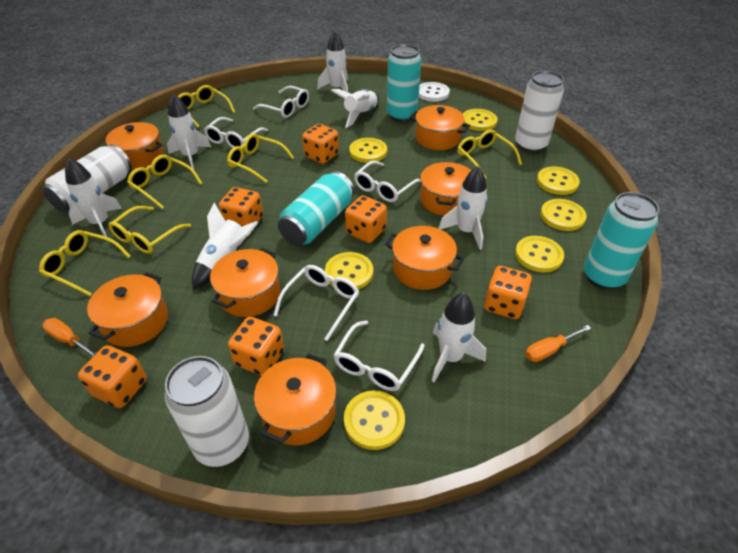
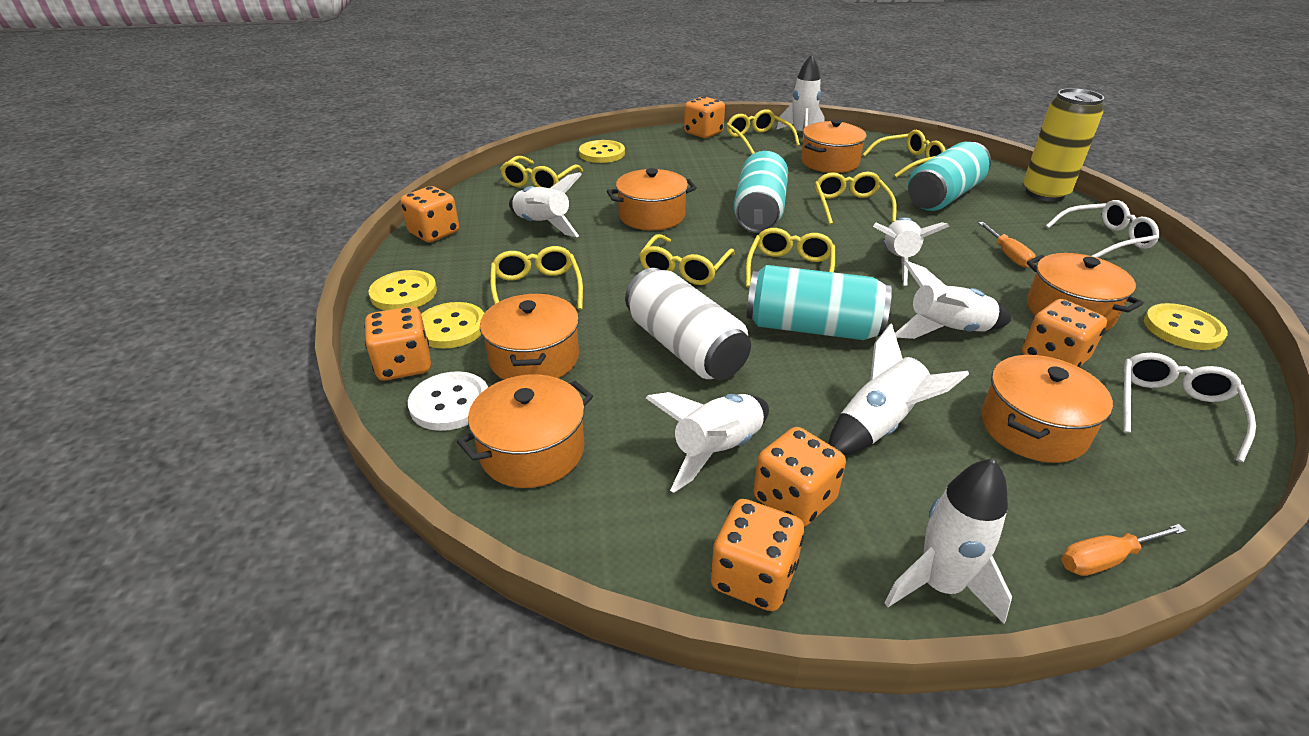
orange pot: [87,272,168,347] [106,122,164,170] [210,248,280,317] [254,354,336,445] [385,226,464,290] [410,105,470,150] [420,162,471,216] = 7 -> [457,374,593,488] [480,293,579,380] [607,168,697,230] [801,119,867,173] [981,355,1113,463] [1027,253,1144,331] = 6
white can: [42,144,132,213] [165,356,249,467] [515,71,564,153] = 3 -> [625,268,751,380] = 1
white glasses: [204,117,268,148] [253,86,309,118] [273,265,359,341] [334,320,425,391] [354,160,421,202] = 5 -> [1046,200,1159,258] [1123,353,1256,463] = 2
yellow button: [325,252,373,289] [344,391,405,450] [349,138,387,163] [463,109,497,131] [515,236,564,272] [537,166,580,195] [540,199,587,231] = 7 -> [369,270,437,310] [421,302,484,349] [579,140,625,163] [1144,303,1228,350] = 4
yellow can: none = 0 -> [1023,88,1104,202] = 1
yellow glasses: [39,230,131,296] [109,206,191,254] [127,155,203,209] [178,85,235,128] [227,134,294,183] [457,130,522,178] = 6 -> [490,246,583,310] [500,156,583,188] [639,234,735,285] [726,109,800,154] [746,228,835,287] [815,172,897,225] [862,130,945,178] = 7

